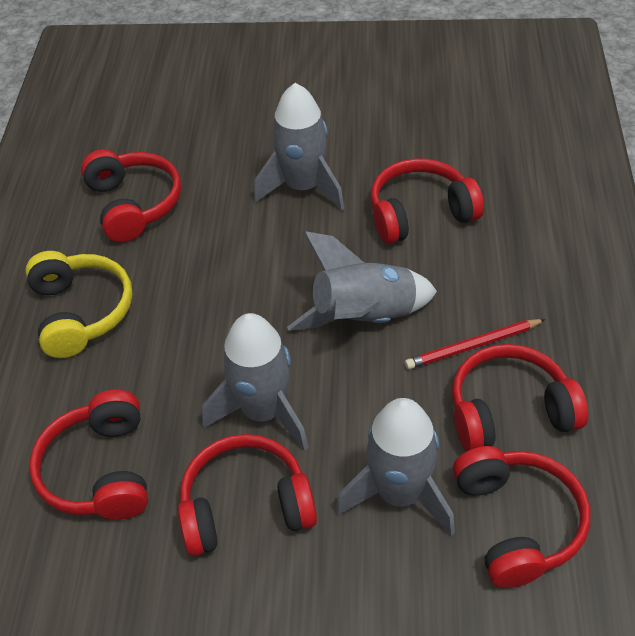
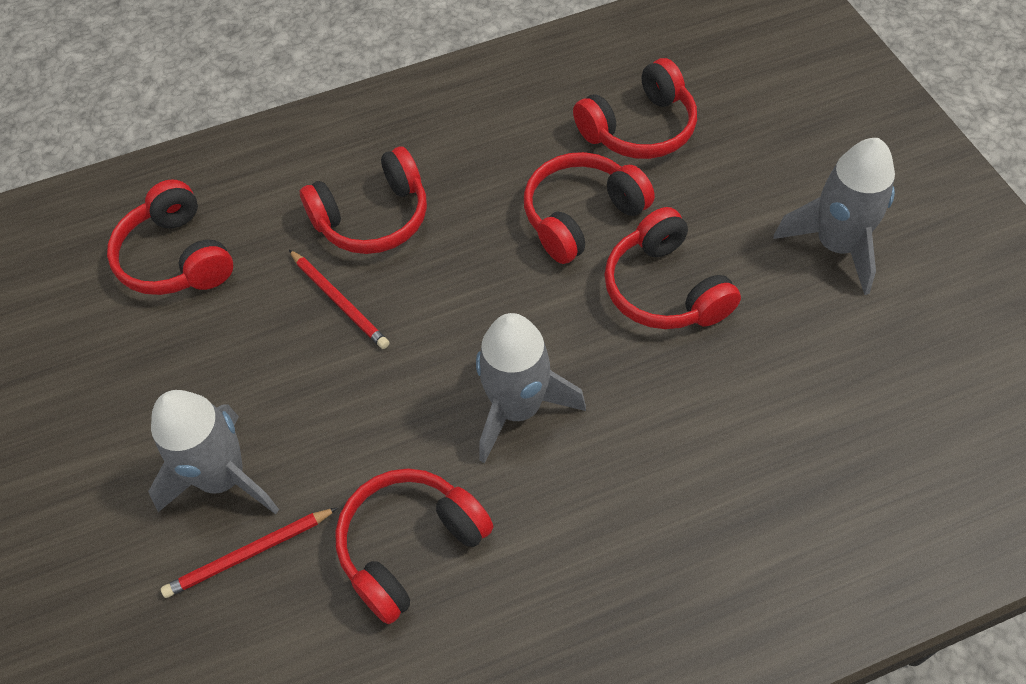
grey rocket: [202,313,309,451] [254,83,345,211] [287,231,437,331] [336,398,455,536] = 4 -> [148,390,279,514] [476,313,586,463] [773,138,895,295] = 3
red pencil: [405,319,546,369] = 1 -> [161,508,337,598] [289,250,390,349] = 2
yellow headphones: [25,251,133,358] = 1 -> none = 0

